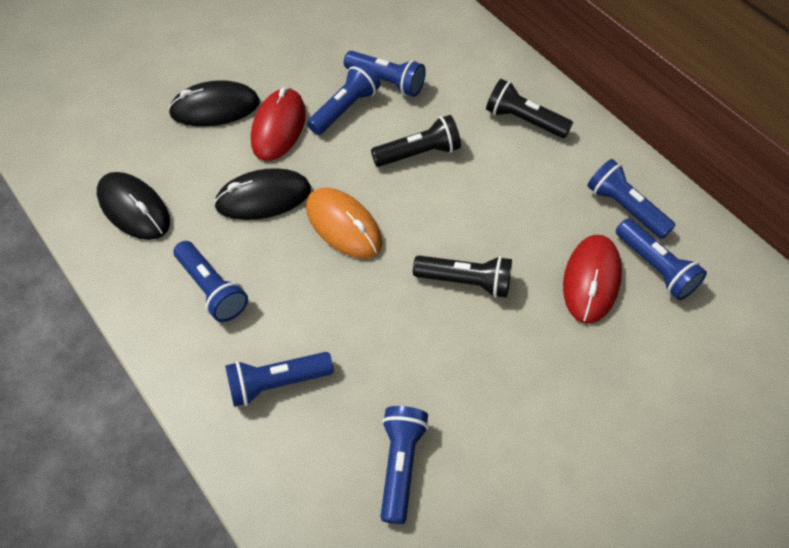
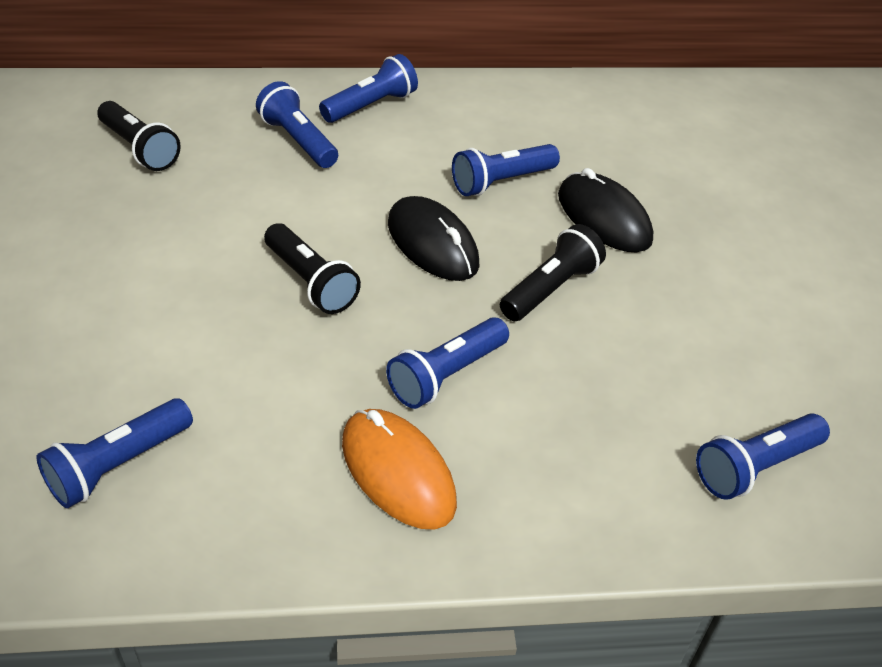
black mouse: [97,172,170,240] [168,80,260,127] [214,168,311,220] = 3 -> [388,196,479,281] [558,168,653,252] = 2
blue flashlight: [174,241,248,322] [225,352,334,407] [307,62,381,135] [344,51,426,97] [380,406,429,524] [587,159,675,239] [616,219,707,300] = 7 -> [36,398,193,508] [256,81,338,168] [319,54,418,123] [386,317,509,409] [452,144,560,196] [696,414,830,500] = 6
red mouse: [251,88,306,161] [563,235,622,324] = 2 -> none = 0

